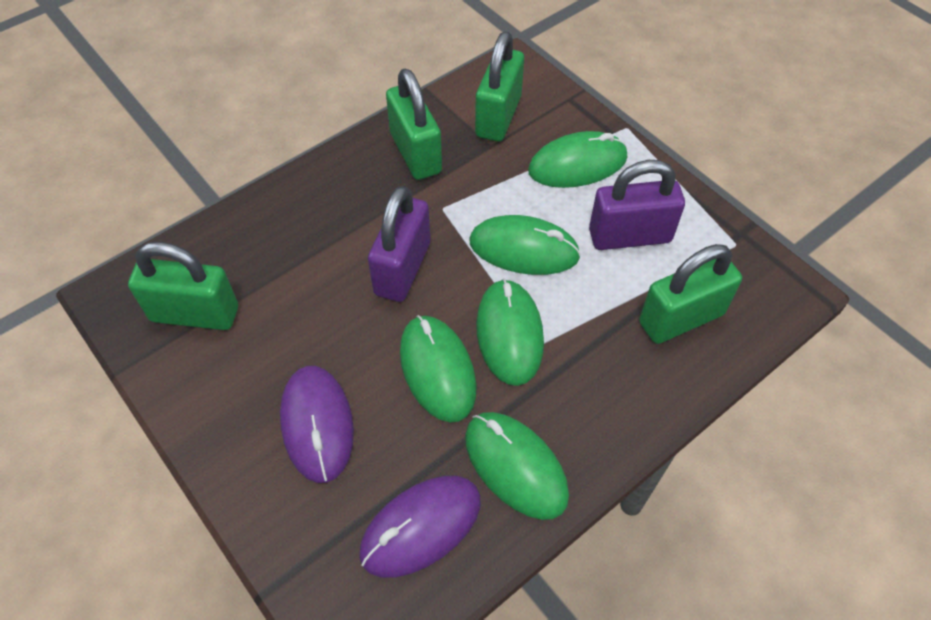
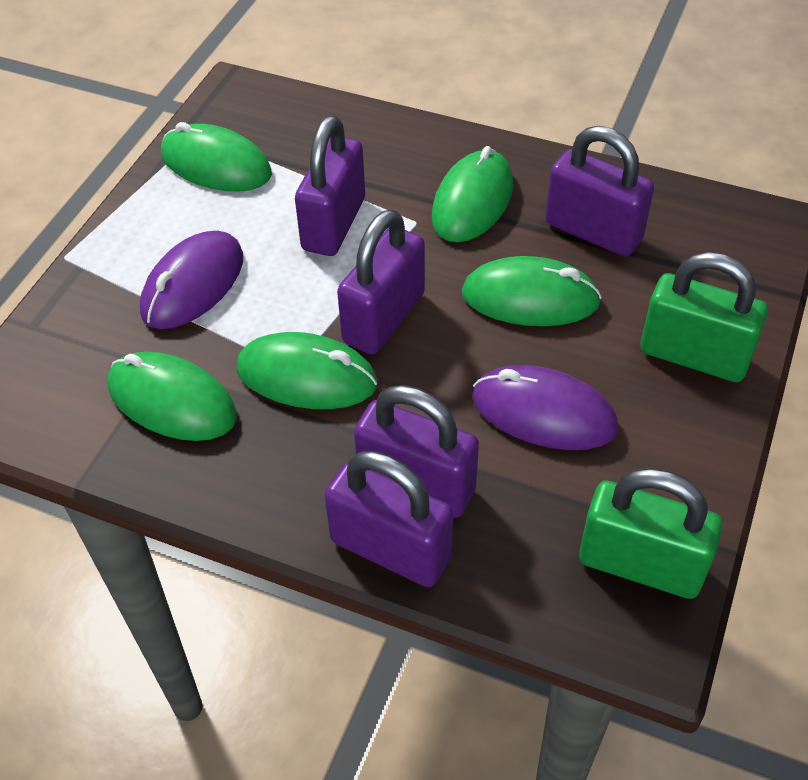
green padlock: [128,242,238,330] [386,69,442,180] [475,31,524,142] [639,244,742,344] = 4 -> [579,468,723,599] [640,252,768,382] = 2
purple padlock: [368,186,431,302] [589,160,685,250] = 2 -> [295,115,365,256] [324,451,453,587] [337,209,425,354] [354,385,479,518] [545,126,654,257] = 5

